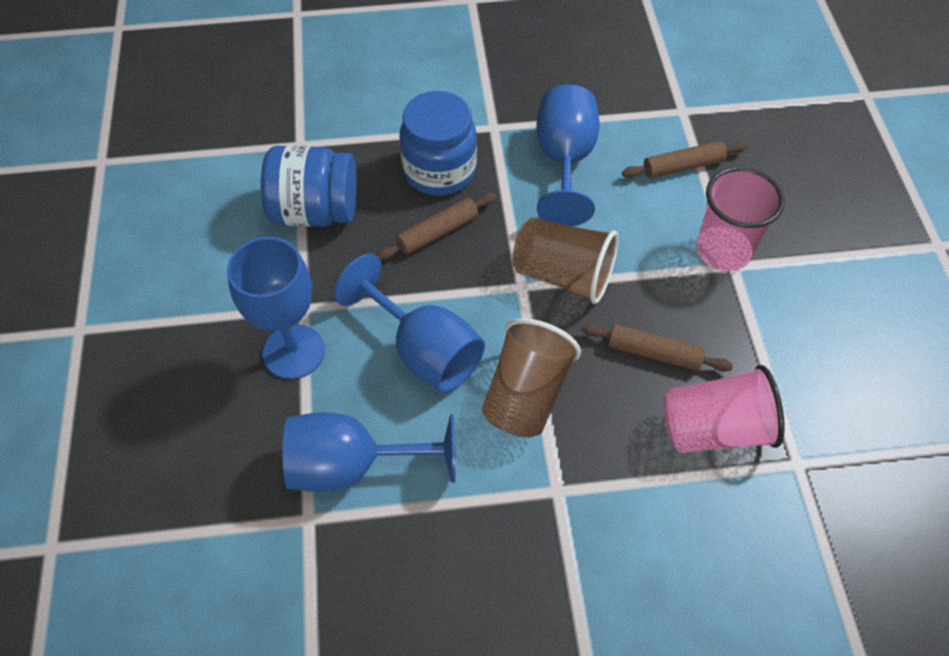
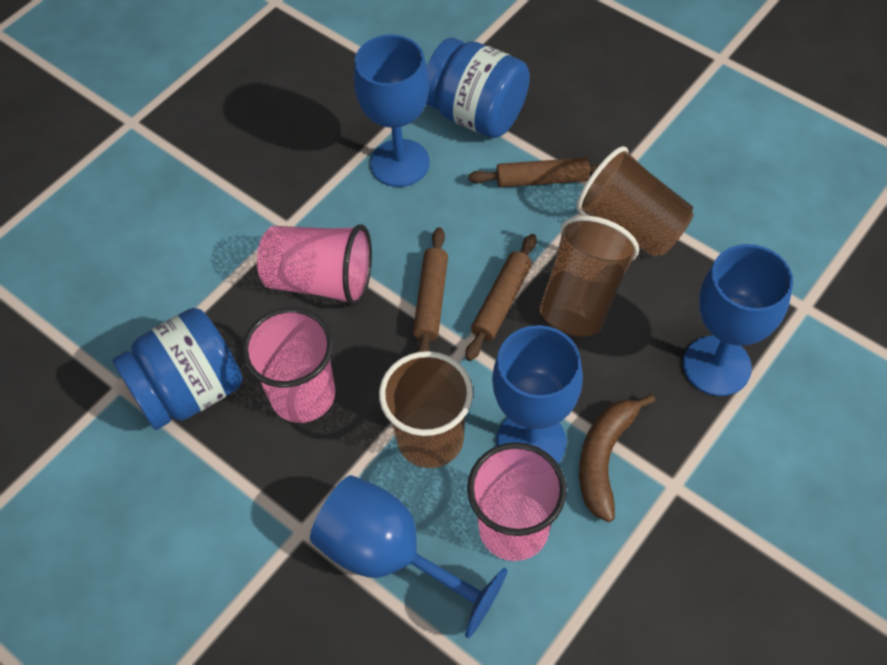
brown banana: none = 0 -> [579,394,655,522] = 1
brown cup: [482,318,581,438] [512,217,619,304] = 2 -> [379,351,473,468] [540,215,639,337] [576,146,694,257] = 3
pink cup: [663,365,785,453] [696,167,785,271] = 2 -> [242,307,335,423] [257,224,372,306] [467,442,567,561] = 3

